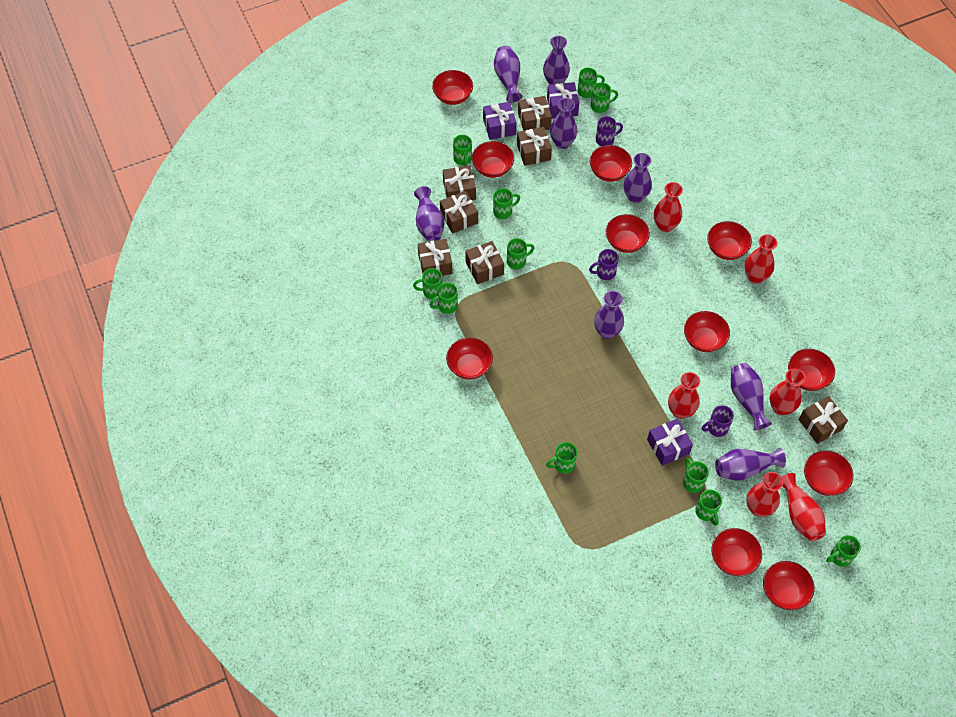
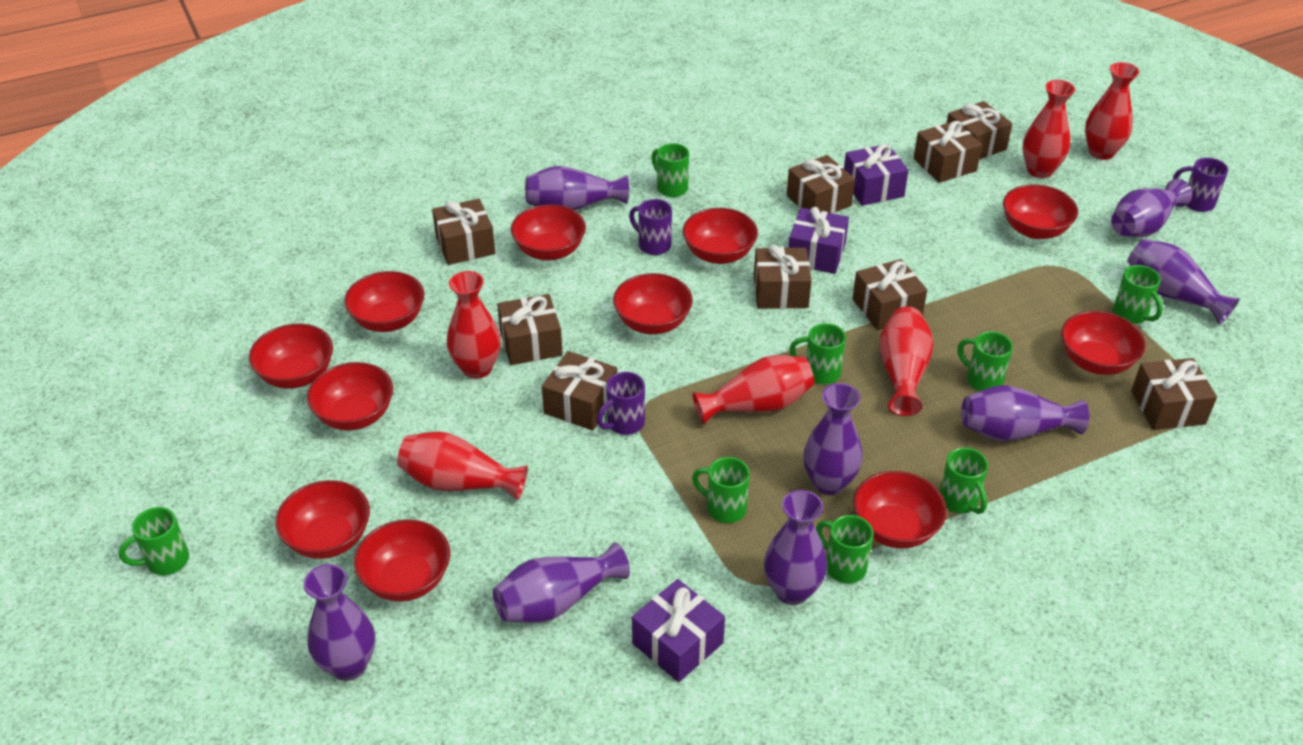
brown gift: [418,239,453,276] [440,191,478,234] [443,166,476,200] [465,241,504,284] [517,127,552,166] [518,96,552,131] [799,396,848,444] = 7 -> [432,199,495,265] [497,294,563,365] [542,351,617,431] [754,245,812,309] [787,155,855,214] [852,259,927,330] [913,121,982,183] [947,101,1012,159] [1131,358,1217,430] = 9
green mug: [413,268,443,299] [430,282,458,314] [453,135,472,166] [493,188,520,219] [507,238,534,269] [546,442,577,474] [577,68,605,98] [591,82,618,113] [683,458,709,493] [695,490,722,526] [826,535,861,567] = 11 -> [119,507,189,575] [651,143,689,197] [692,457,750,523] [789,323,846,384] [816,515,874,584] [940,447,988,514] [957,331,1013,391] [1113,265,1163,324] = 8

